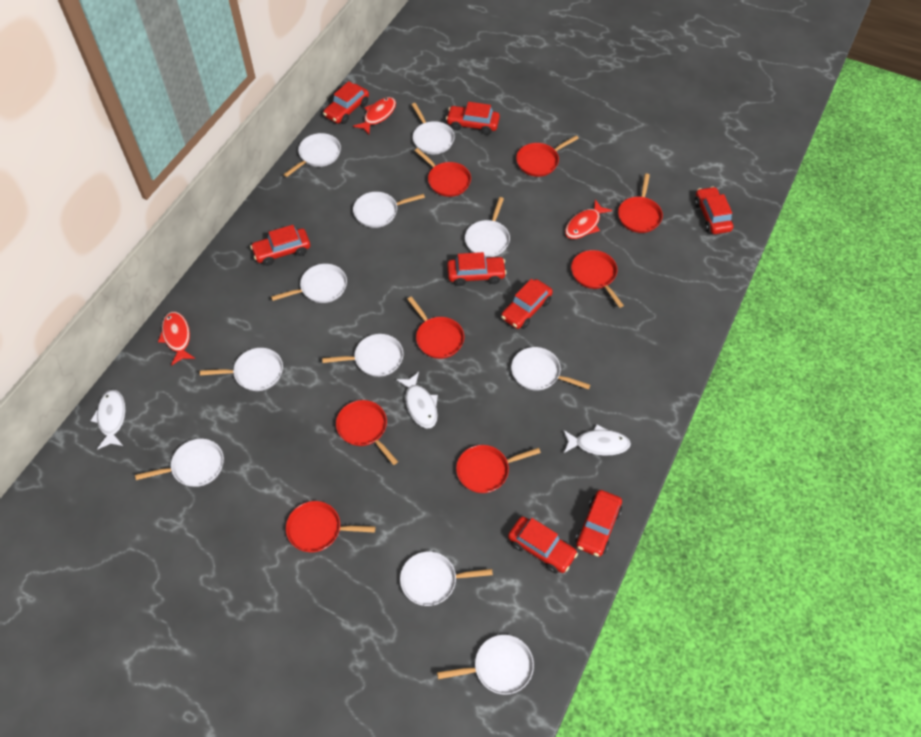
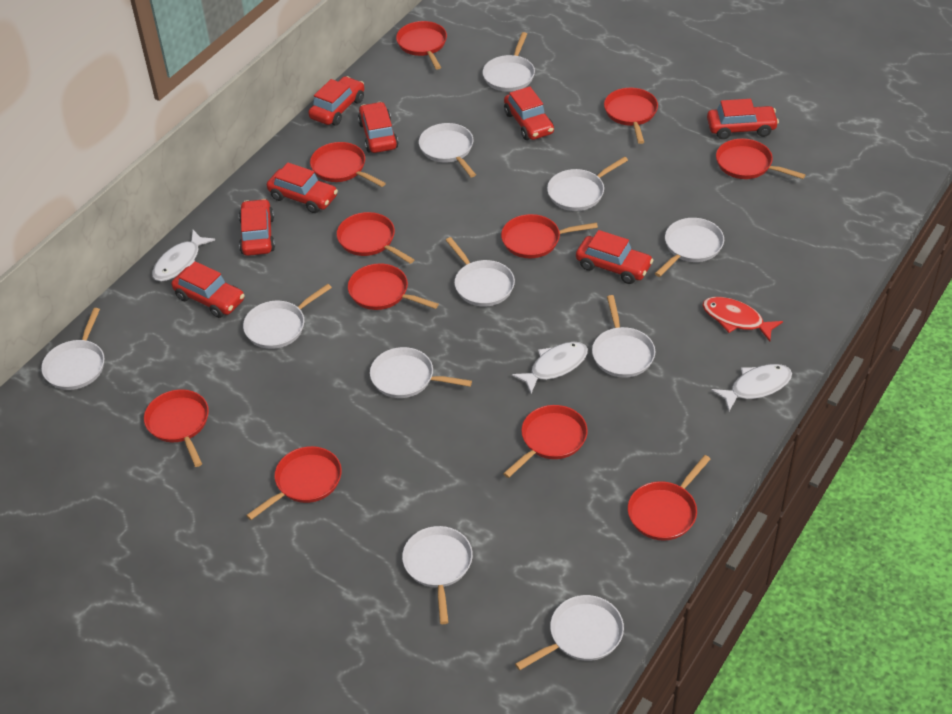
red fish: [158,312,195,366] [353,97,396,134] [565,199,612,239] = 3 -> [702,297,783,341] = 1
red pan: [286,501,376,552] [336,400,398,465] [407,296,464,359] [415,148,471,197] [456,445,541,493] [516,135,579,177] [571,250,624,308] [618,173,663,233] = 8 -> [144,389,209,467] [246,446,342,520] [310,142,386,187] [337,212,414,264] [348,263,439,310] [396,21,447,70] [501,214,598,258] [503,405,588,478] [604,88,658,144] [628,455,710,541] [716,138,805,179] = 11

